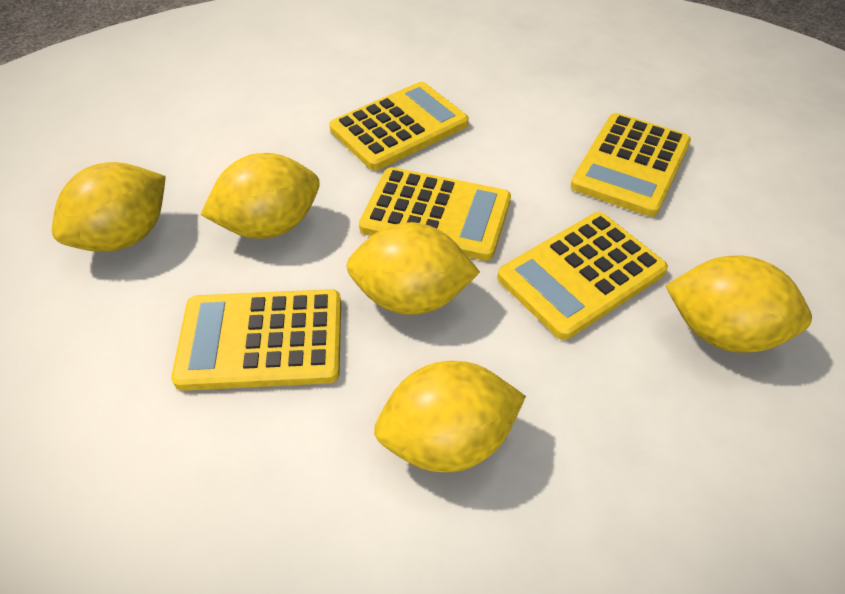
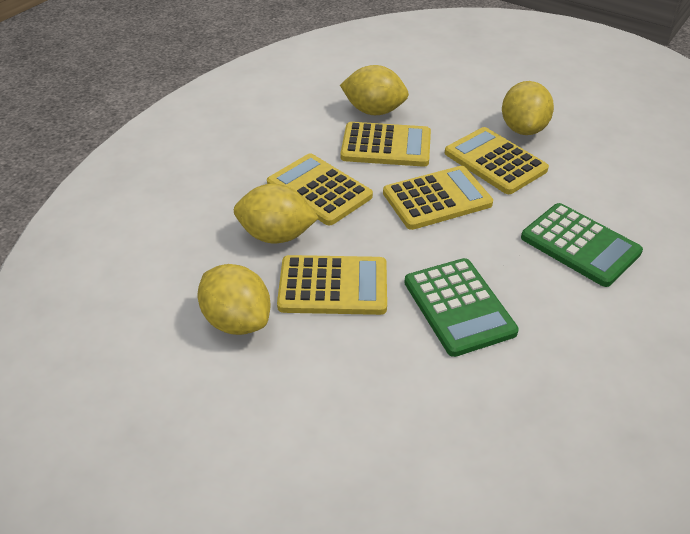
green calculator: none = 0 -> [404,258,519,357] [521,203,643,287] = 2
yellow lemon: [52,162,166,252] [200,153,320,239] [346,222,480,315] [374,361,526,473] [665,255,812,353] = 5 -> [198,264,271,335] [234,184,319,243] [340,65,409,115] [502,81,554,135] = 4

